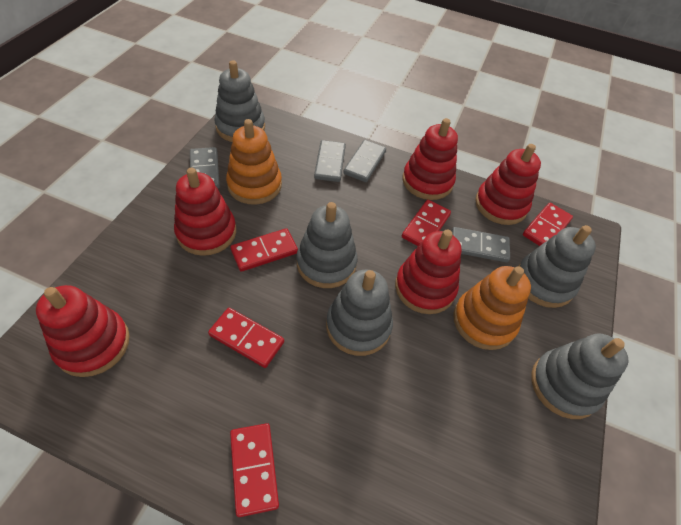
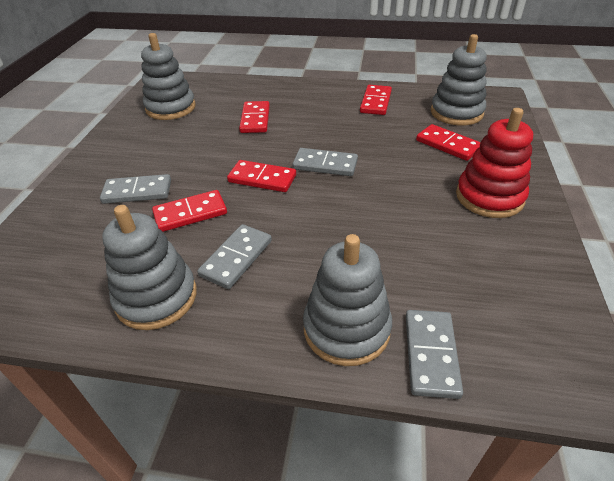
grey stacking toy: [214,60,265,142] [297,202,358,288] [326,270,393,356] [519,225,596,308] [531,333,628,419] = 5 -> [102,205,197,330] [141,33,196,120] [303,234,392,366] [431,34,487,126] = 4
orange stacking toy: [226,119,282,205] [453,266,531,350] = 2 -> none = 0
red stacking toy: [36,285,130,377] [174,168,236,256] [395,230,461,314] [402,118,458,200] [475,144,541,225] = 5 -> [456,108,533,218] = 1

